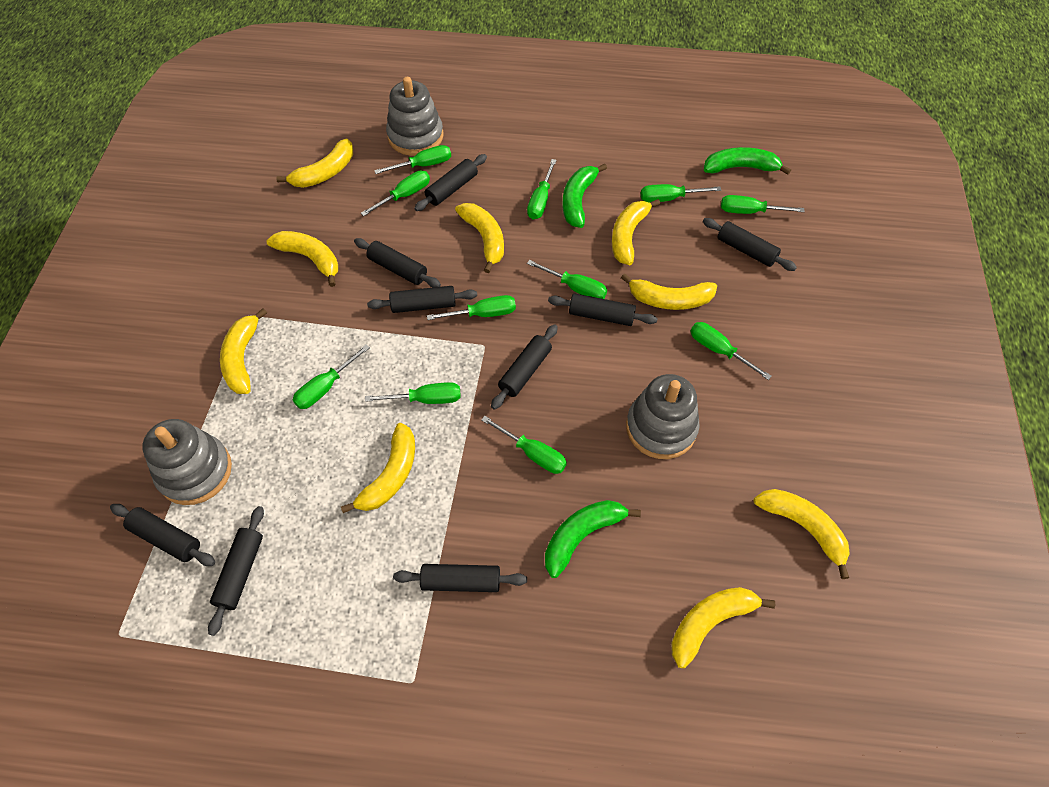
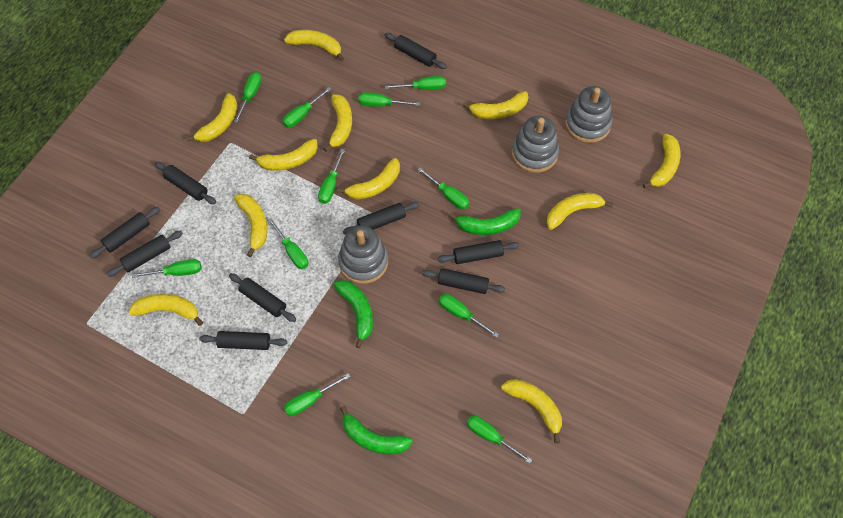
yellow banana: [220,308,267,394] [266,231,338,287] [276,138,353,188] [341,423,415,513] [455,203,504,273] [612,199,660,265] [621,273,717,310] [671,587,775,668] [754,489,850,579] = 9 -> [128,294,203,326] [186,93,237,142] [234,194,267,257] [249,139,318,171] [284,30,344,61] [323,95,352,152] [337,158,400,200] [462,91,528,119] [501,379,562,443] [547,193,613,230] [643,134,680,188] = 11

